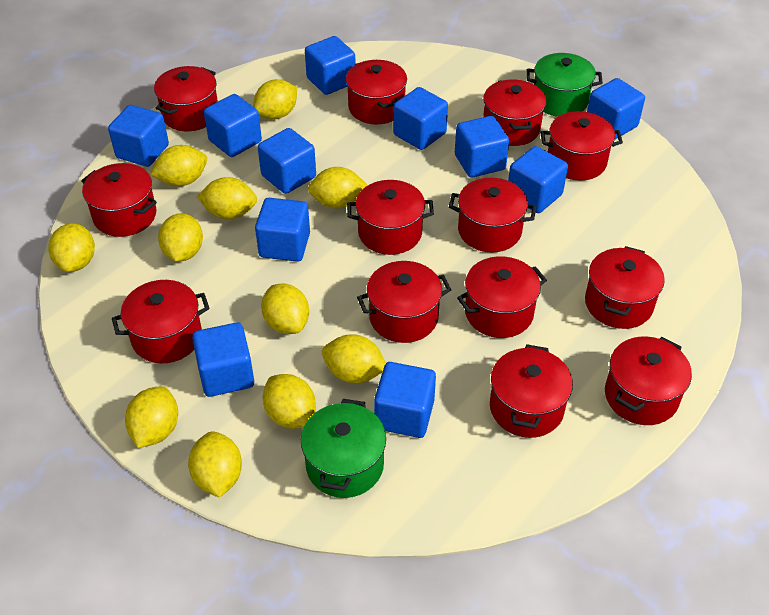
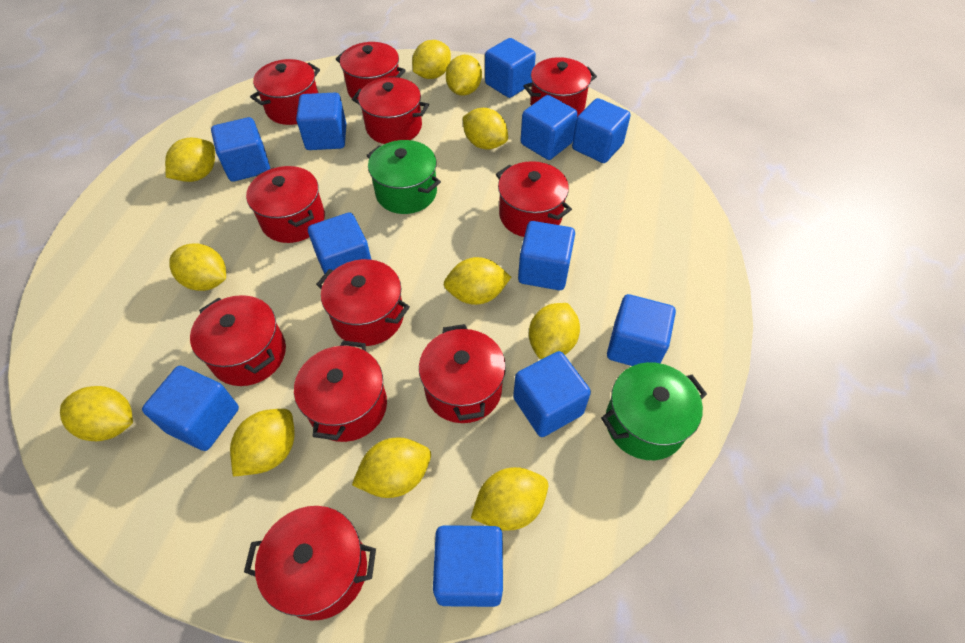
red pot: [81,163,157,237] [112,280,210,363] [154,66,218,131] [346,60,407,125] [347,180,434,255] [357,261,451,343] [449,178,536,252] [457,256,547,338] [483,79,547,146] [490,344,573,438] [540,111,623,181] [585,246,665,329] [605,336,692,425] = 13 -> [190,295,286,386] [244,506,376,621] [246,166,325,243] [250,59,320,125] [294,340,387,442] [316,259,410,346] [336,42,406,100] [352,77,429,144] [419,324,506,423] [496,161,572,237] [524,57,597,117] = 11

